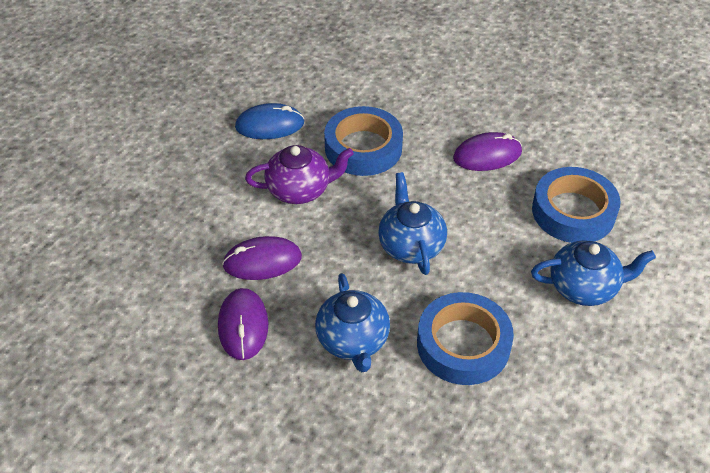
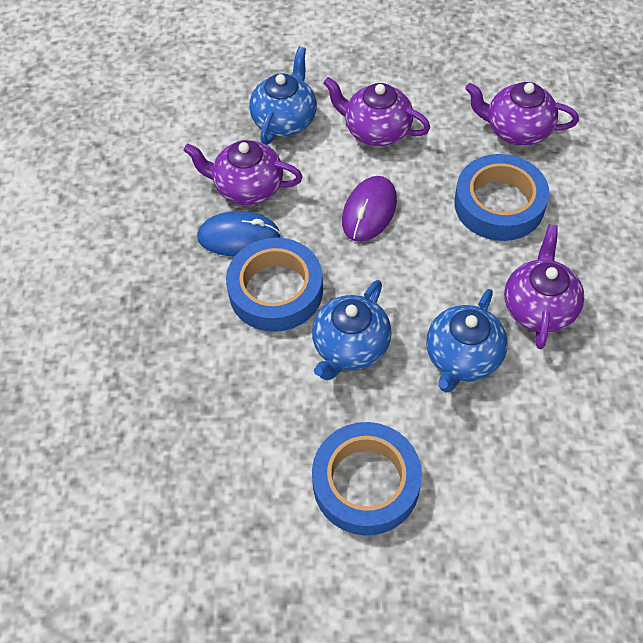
purple mouse: [218,288,268,360] [222,236,302,280] [453,132,522,171] = 3 -> [342,176,397,242] = 1
purple teapot: [245,145,354,204] = 1 -> [183,140,303,205] [323,77,430,147] [465,82,579,146] [504,225,584,349] = 4

